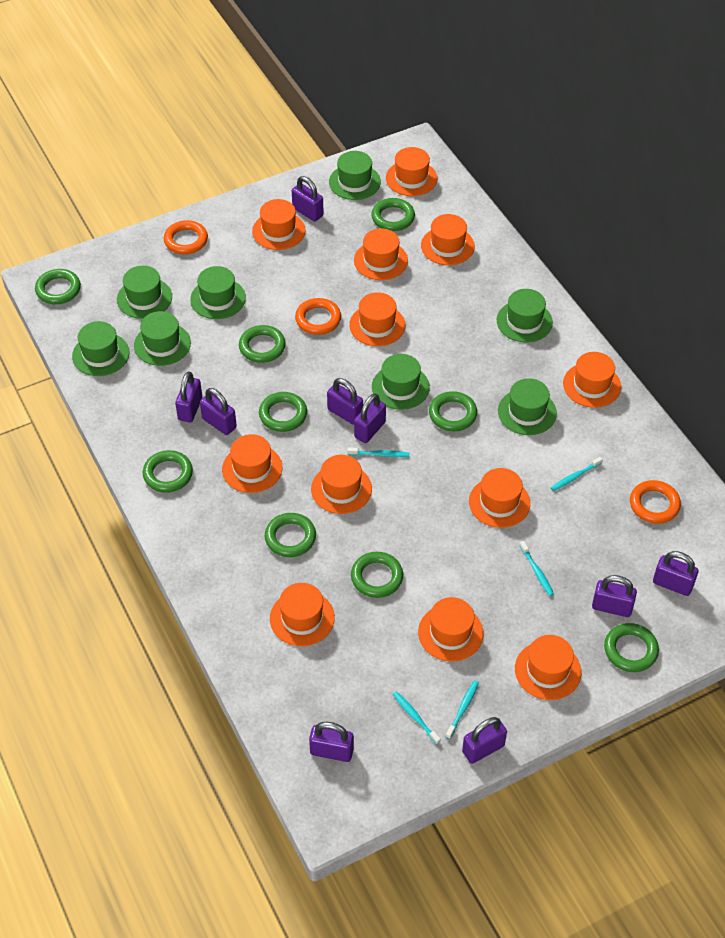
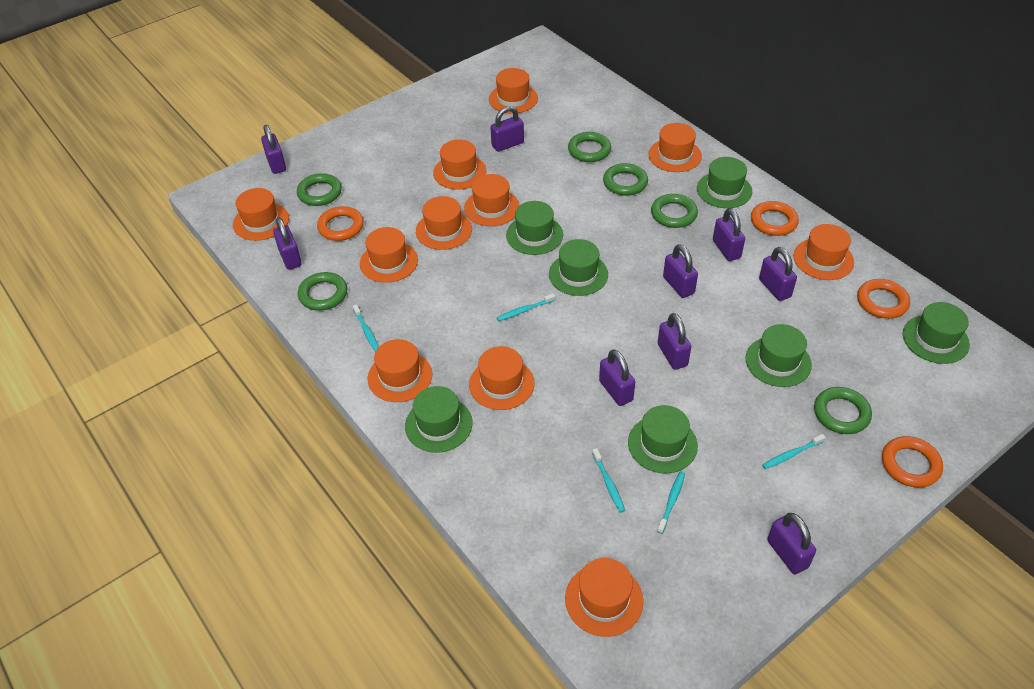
green hat: [72,321,130,376] [117,266,172,319] [134,311,191,366] [190,266,246,319] [329,151,381,200] [372,354,430,410] [497,289,553,342] [498,378,557,435] = 8 -> [405,386,473,453] [506,201,563,255] [549,239,608,296] [628,405,698,473] [697,157,752,208] [745,324,812,387] [903,302,970,364] = 7
green ring: [35,269,81,304] [143,450,193,493] [239,325,286,363] [259,392,307,432] [265,513,316,557] [351,552,403,598] [371,198,415,231] [429,391,477,431] [604,623,659,672] = 9 -> [297,173,342,206] [298,272,347,311] [568,132,611,162] [603,163,648,196] [651,194,698,228] [814,387,872,434] = 6
orange hat: [222,434,283,493] [252,199,306,250] [270,583,335,646] [311,455,372,514] [349,292,405,346] [354,228,408,280] [386,147,437,196] [418,597,484,661] [421,214,475,265] [469,468,530,528] [515,635,581,700] [563,352,621,408] = 12 -> [233,188,289,241] [360,227,418,283] [367,339,432,402] [416,196,472,250] [433,140,486,190] [464,174,519,226] [469,346,535,410] [489,68,538,114] [565,558,643,637] [649,123,702,172] [793,224,854,280] = 11
orange ring: [164,220,208,254] [295,298,341,335] [630,480,681,524] = 3 -> [317,206,364,241] [751,201,799,236] [857,279,910,319] [882,436,943,488] = 4

